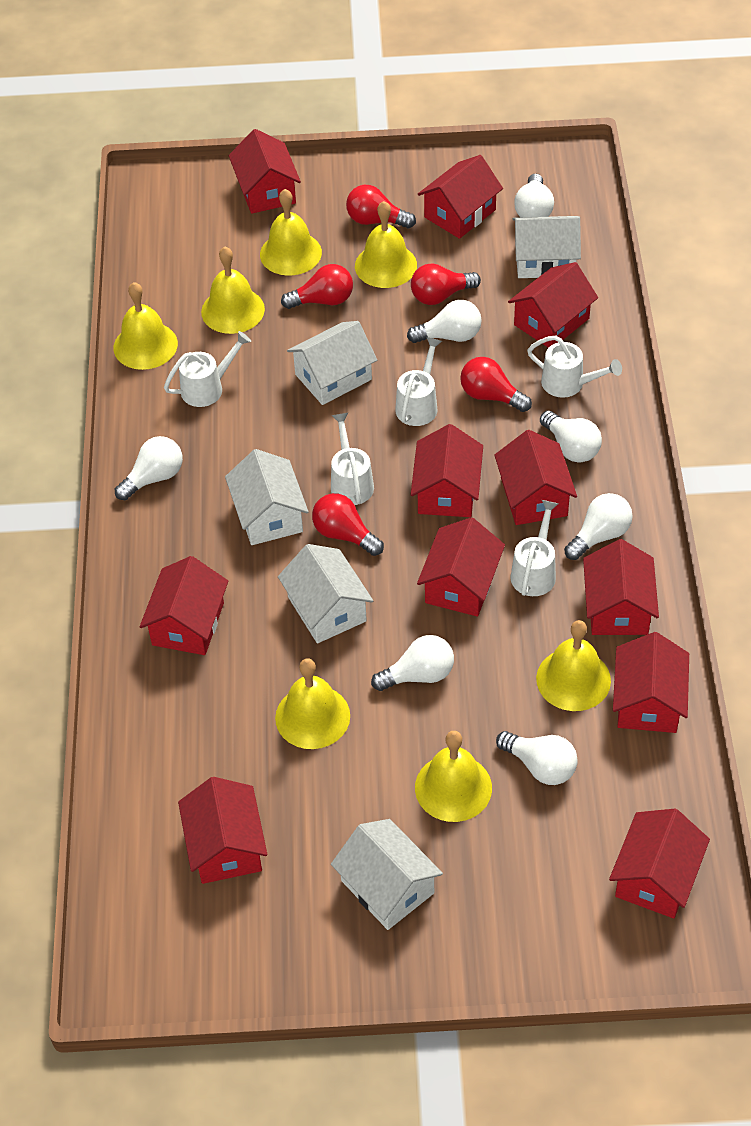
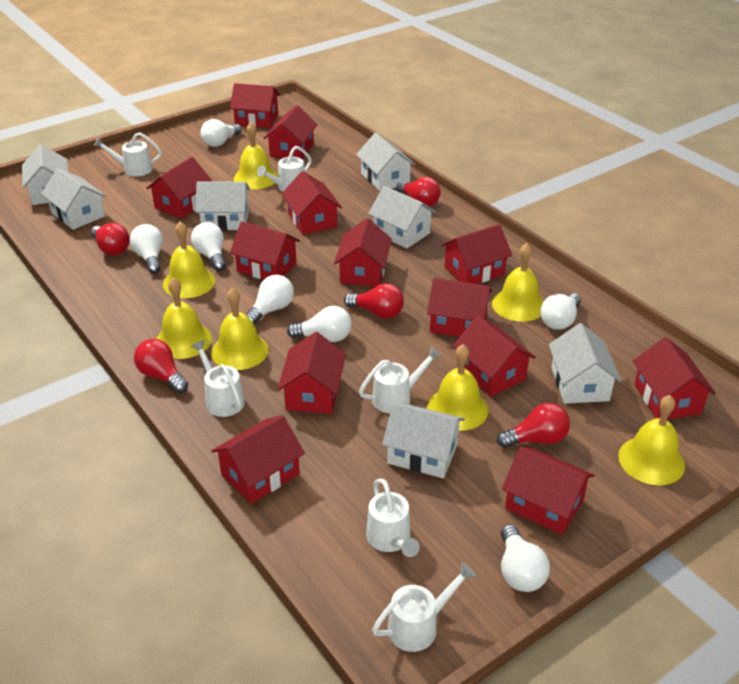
red house: [140,556,228,655] [178,777,267,884] [229,129,301,214] [411,424,483,517] [417,517,505,617] [418,155,503,239] [494,430,577,525] [508,262,598,348] [583,539,659,635] [609,809,710,918] [613,632,689,733] = 11 -> [146,157,212,218] [211,415,305,504] [230,83,280,128] [230,221,300,280] [264,105,317,159] [277,332,346,414] [282,171,342,235] [334,218,392,287] [427,278,492,337] [441,224,512,284] [453,316,536,397] [502,447,594,535] [633,337,716,419] = 13
white house: [225,449,309,545] [278,544,373,643] [287,321,377,405] [331,819,443,930] [513,216,581,278] = 5 -> [22,145,68,205] [41,168,106,230] [195,181,250,231] [356,133,416,192] [368,186,436,249] [382,402,465,478] [549,323,622,404] = 7
white watering can: [164,331,251,407] [331,413,374,505] [395,337,442,426] [510,500,558,596] [527,336,622,398] = 5 -> [94,132,162,176] [191,340,245,417] [257,146,312,192] [359,347,441,413] [366,479,420,557] [372,562,476,652] = 6

